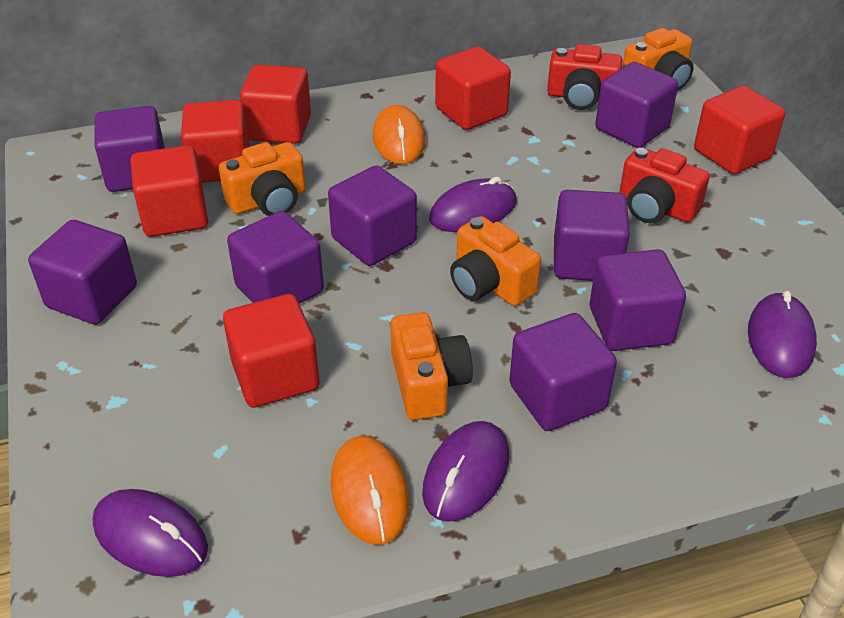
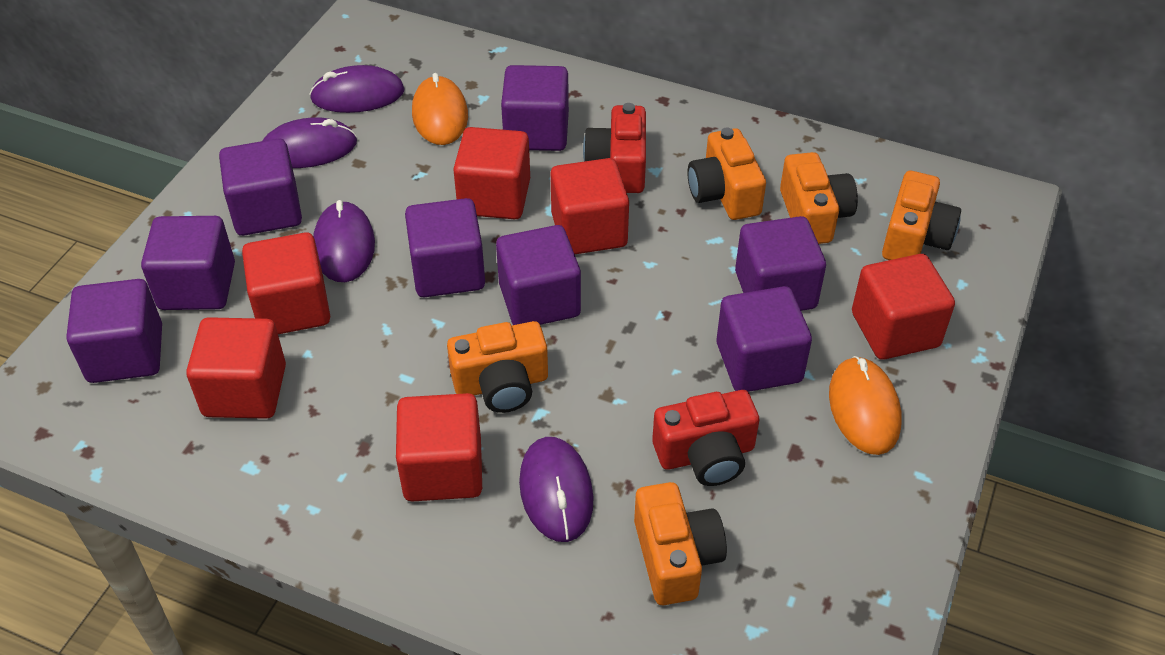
orange camera: [219,142,306,216] [390,312,473,420] [450,216,541,306] [622,28,694,91] = 4 -> [447,321,548,413] [634,482,727,605] [687,128,766,220] [780,152,858,244] [882,171,961,260] = 5

